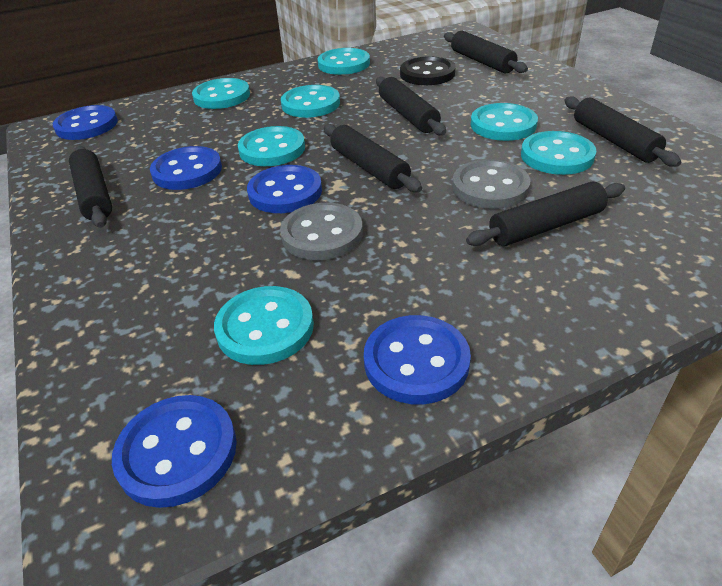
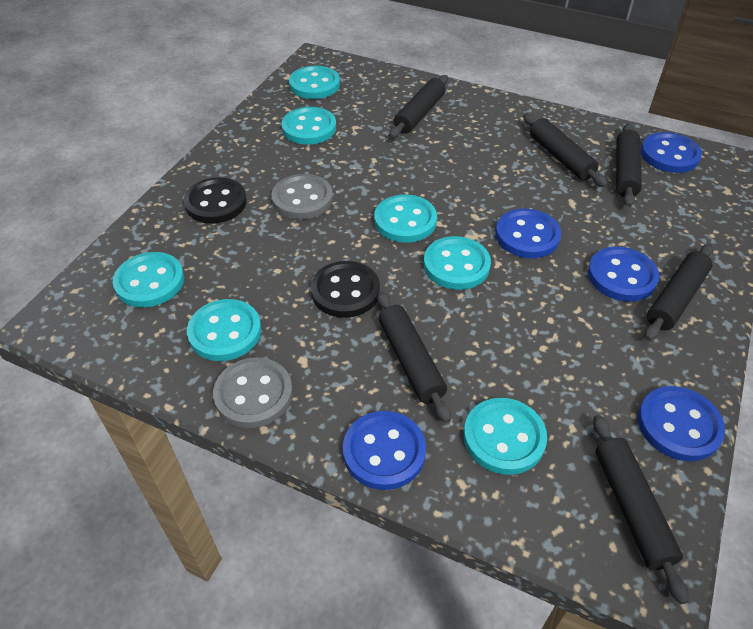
black button: [400,56,456,85] = 1 -> [184,177,247,223] [311,261,380,318] = 2

